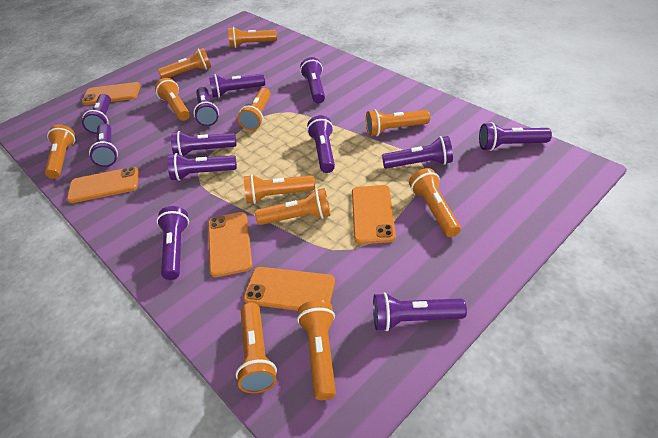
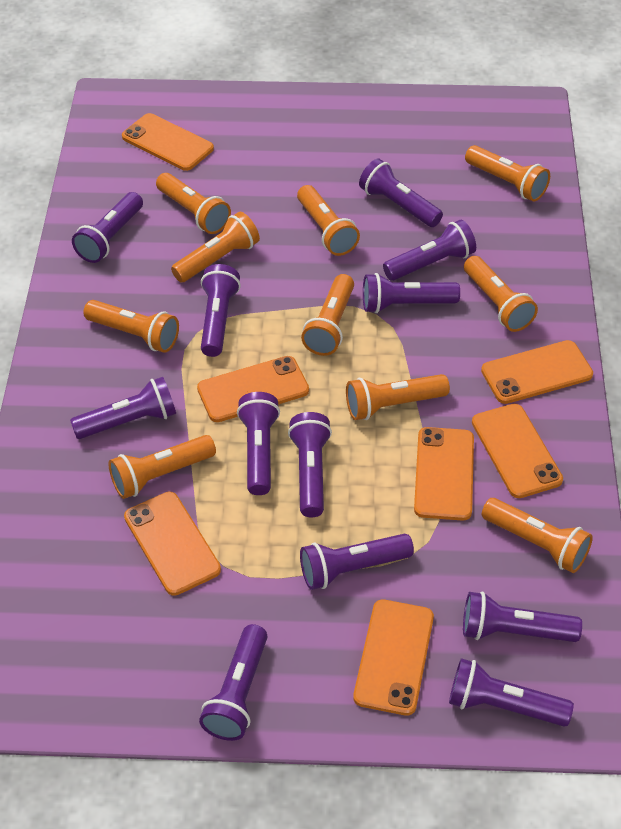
orange flashlight: [45,124,75,179] [155,78,190,121] [158,48,211,78] [228,27,277,48] [236,303,277,393] [238,88,271,131] [244,174,315,204] [255,188,331,225] [297,300,336,400] [366,109,430,136] [409,168,461,237] = 11 -> [83,300,179,353] [109,435,216,499] [156,173,231,234] [171,212,260,283] [297,185,360,256] [301,274,354,356] [346,374,450,420] [464,256,538,332] [465,145,550,201] [482,498,593,573] = 10
orange phone: [67,167,139,203] [82,82,141,105] [208,212,252,277] [243,267,335,311] [352,185,396,244] = 5 -> [122,113,214,171] [124,492,221,596] [197,356,309,422] [353,599,434,716] [414,427,474,521] [472,404,563,498] [481,340,593,404] = 7

